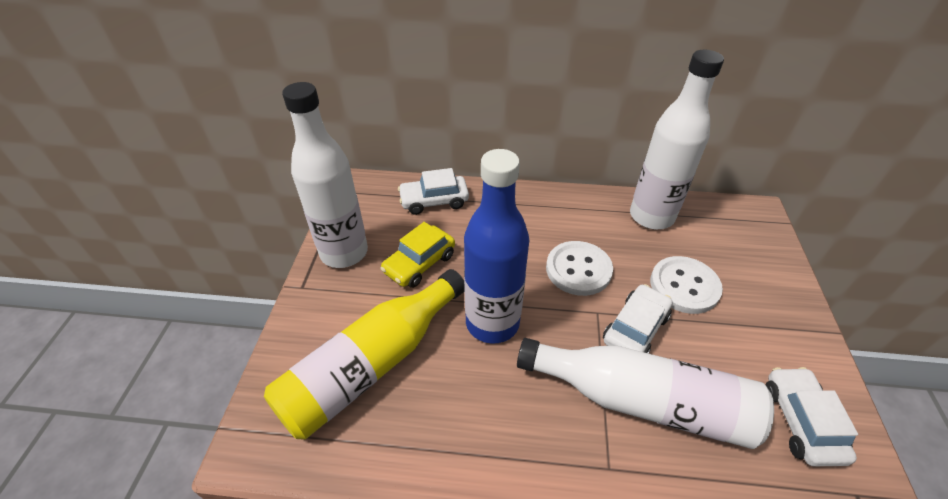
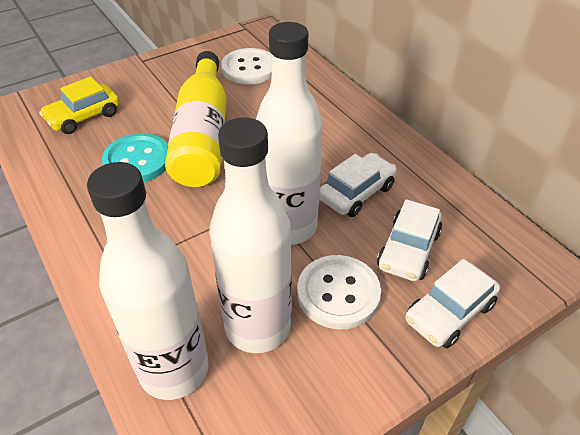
blue bottle: [464,149,529,344] = 1 -> none = 0
turquoise button: none = 0 -> [102,133,168,182] = 1

